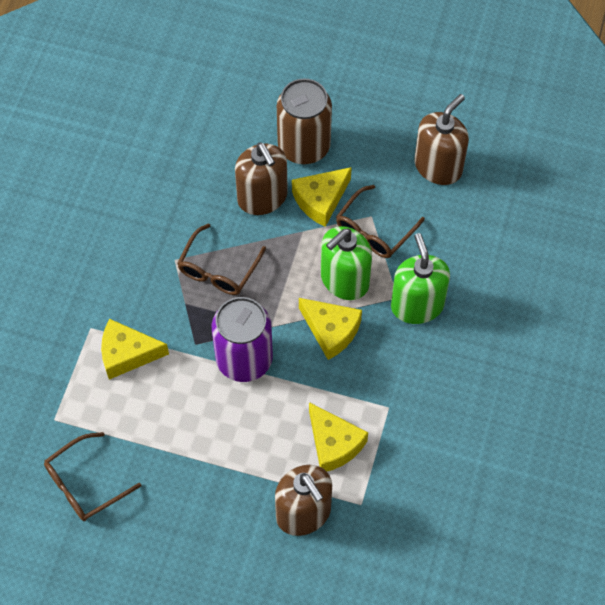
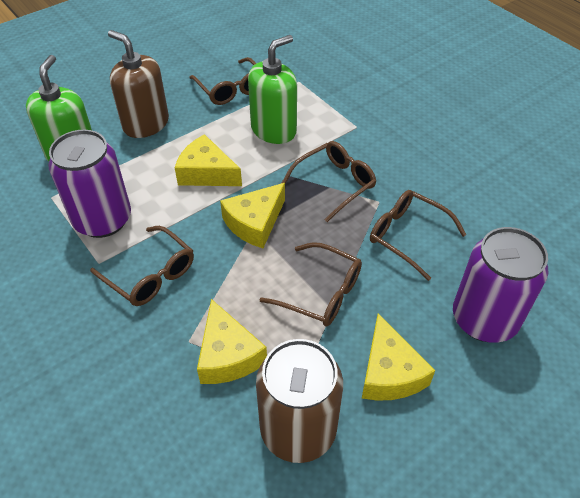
brown glasses: [44,432,141,521] [177,223,266,295] [336,185,425,258] = 3 -> [90,226,194,306] [189,57,256,105] [259,242,362,326] [282,141,376,222] [370,190,467,281] = 5
brown soap dispenser: [235,142,288,215] [275,465,332,536] [414,94,469,185] = 3 -> [108,30,169,138] = 1
purple can: [212,297,273,382] = 1 -> [48,130,131,238] [453,227,548,343] = 2

